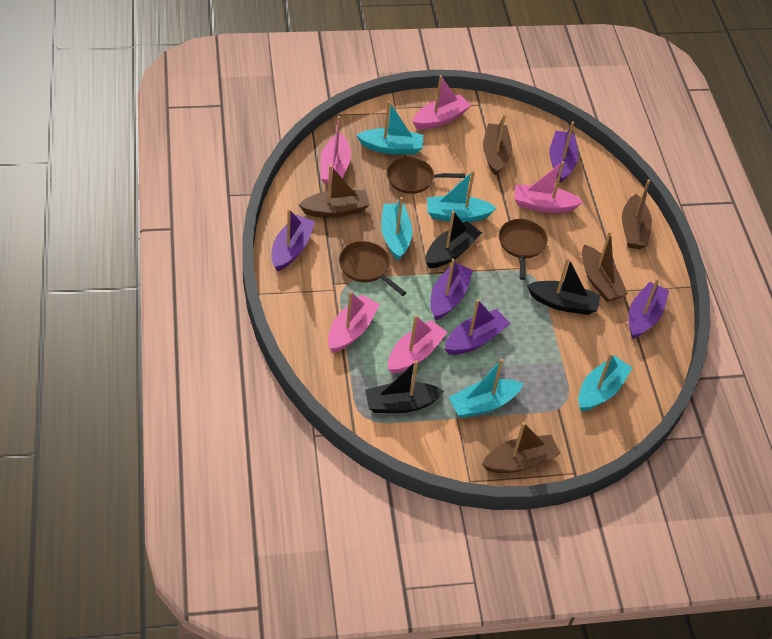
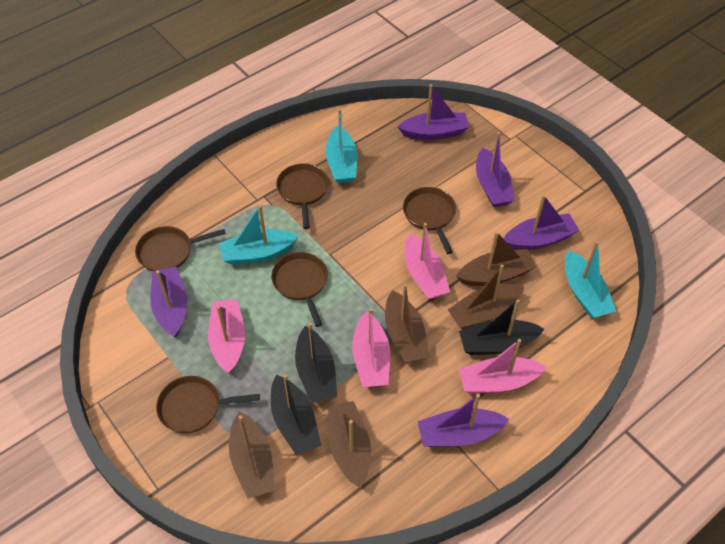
brown pan: [339,241,406,296] [386,157,466,194] [499,219,548,280] = 3 -> [135,226,226,271] [156,376,260,433] [271,252,328,327] [276,163,328,229] [403,187,456,254] = 5
pink boat: [320,116,351,185] [328,291,380,353] [388,315,448,374] [412,75,471,130] [514,161,583,213] = 5 -> [208,299,245,374] [352,308,390,387] [405,223,450,300] [459,339,547,394] = 4
turquoise boat: [356,101,423,155] [381,197,412,261] [427,170,496,223] [449,359,523,418] [578,353,632,411] = 5 -> [219,205,299,265] [326,109,358,183] [565,241,616,318] = 3

